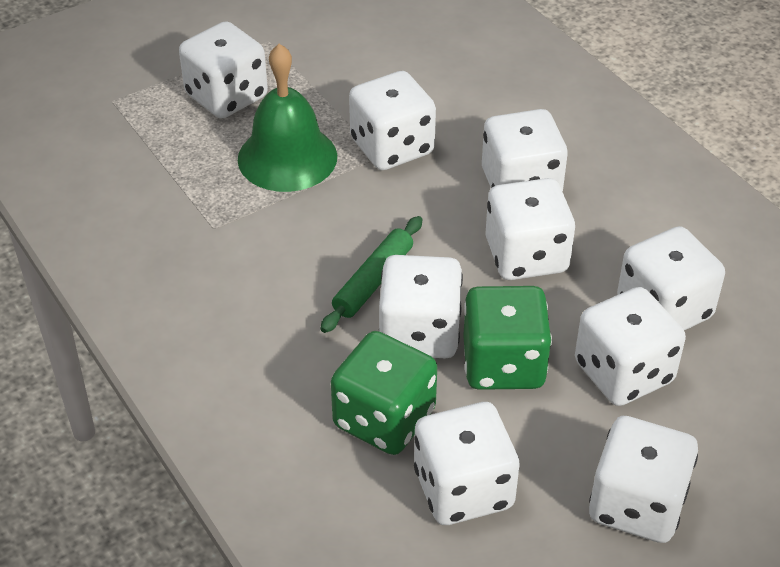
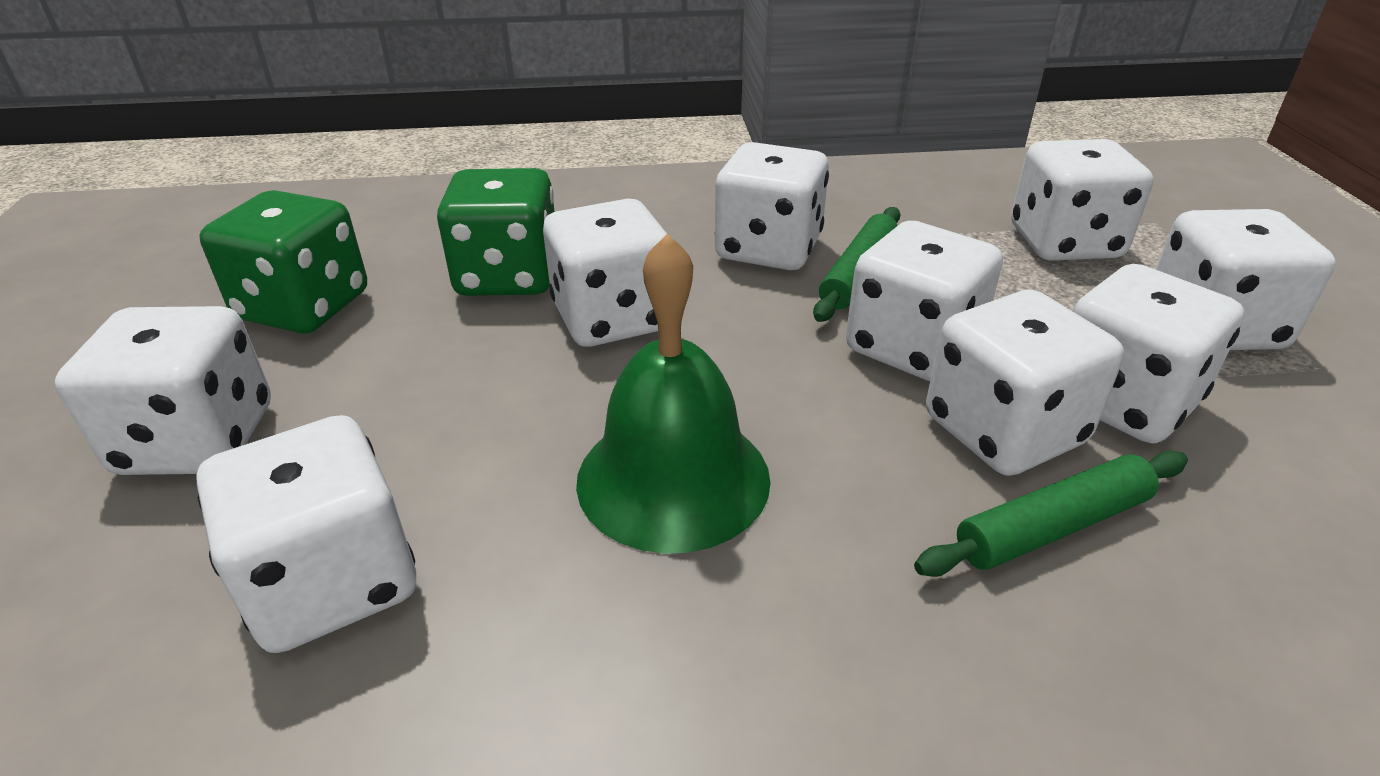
green rolling pin: [320,216,423,333] = 1 -> [813,207,901,322] [914,451,1188,577] = 2

